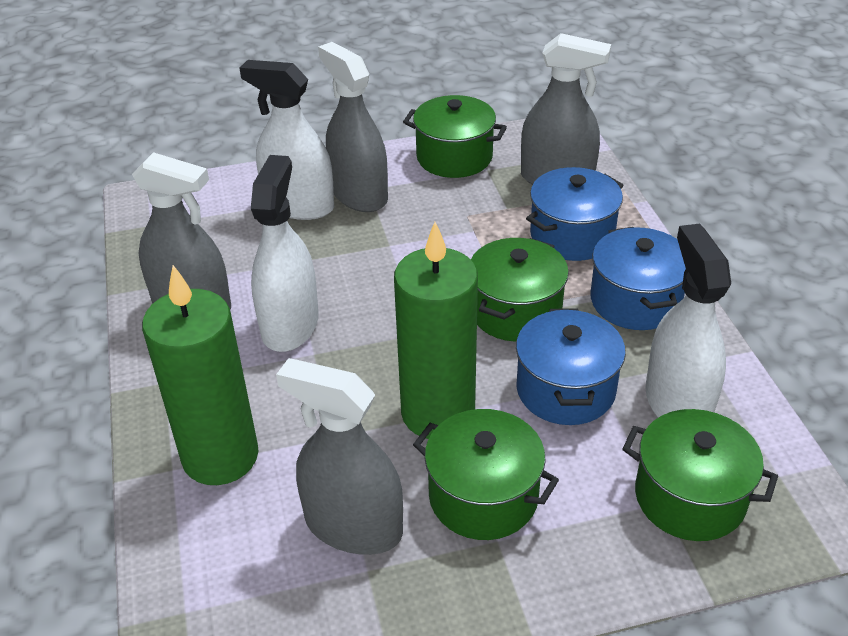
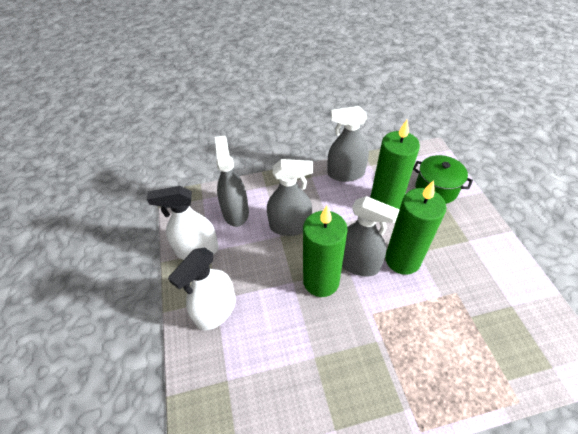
blue pot: [516,308,626,425] [526,167,623,261] [590,227,686,330] = 3 -> none = 0
green candle: [142,265,258,485] [394,222,478,439] = 2 -> [303,206,348,297] [370,120,420,209] [385,180,447,275] = 3
green pot: [403,95,507,178] [413,409,559,540] [471,238,569,342] [622,409,778,541] = 4 -> [413,155,473,204] = 1
white spray bottle: [240,60,334,220] [251,155,319,352] [645,224,731,418] = 3 -> [147,186,219,260] [168,248,236,331] = 2

